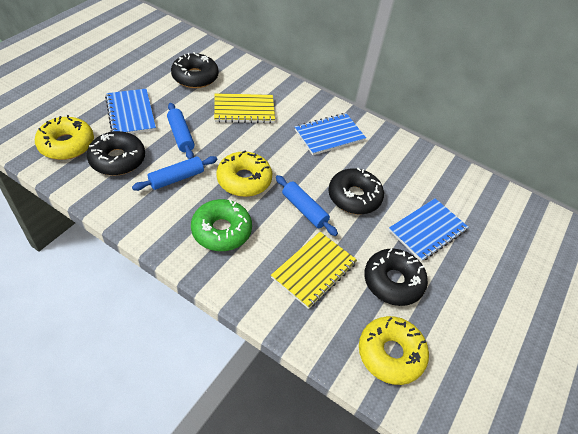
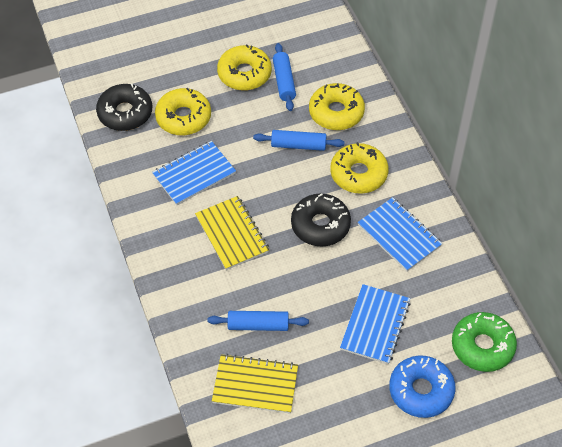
black donut: [87,131,145,176] [171,52,219,88] [328,168,384,214] [364,249,428,306] = 4 -> [96,84,152,131] [291,193,351,246] = 2
blue donut: none = 0 -> [389,355,456,418] = 1
yellow donut: [35,115,94,160] [216,150,272,197] [359,316,429,385] = 3 -> [155,88,211,135] [217,44,272,91] [309,83,365,130] [330,142,389,194] = 4

